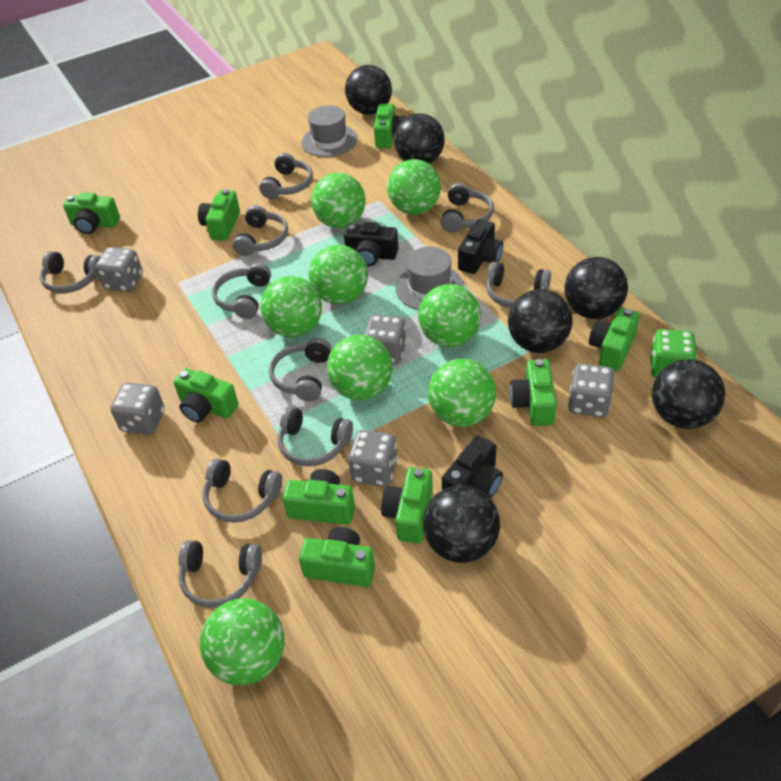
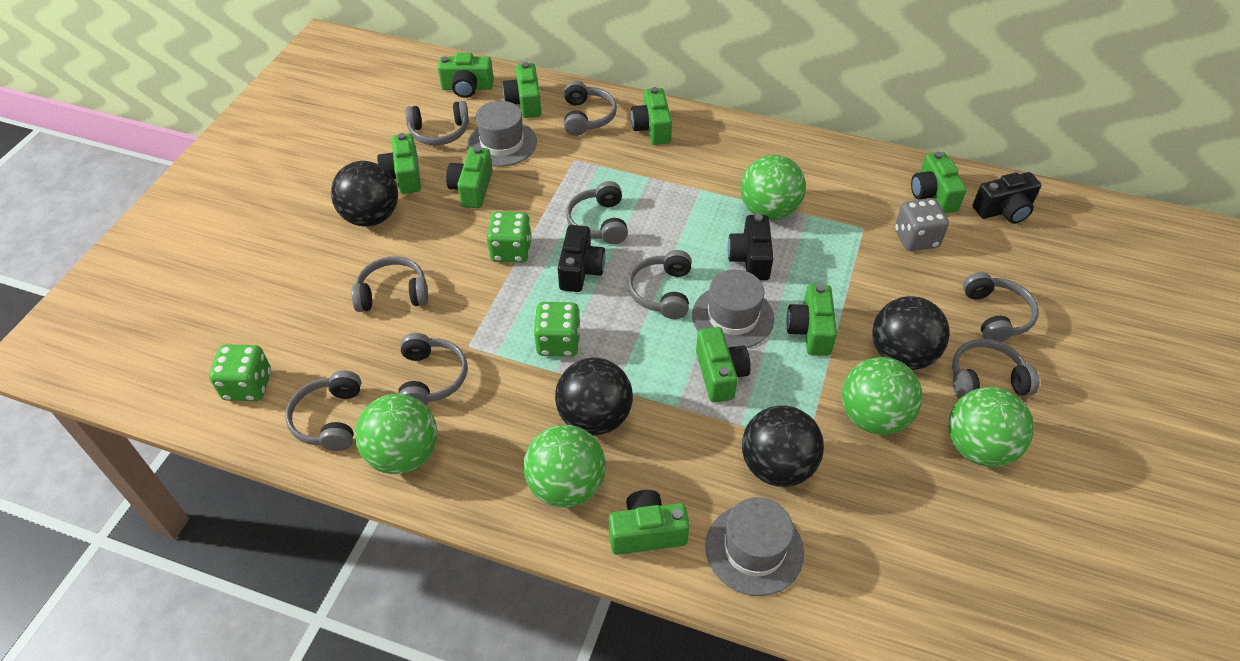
black ball: [345,65,392,115] [394,113,445,164] [423,485,500,563] [508,289,572,353] [565,257,628,319] [652,359,725,429] = 6 -> [331,161,398,227] [555,358,633,436] [742,405,824,487] [872,296,950,370] = 4
green ball: [200,598,284,685] [261,276,322,337] [309,245,368,304] [311,173,366,228] [327,335,392,400] [387,159,441,215] [418,284,481,347] [428,359,496,427] = 8 -> [355,394,437,474] [523,425,606,508] [741,155,806,220] [842,357,922,435] [948,387,1034,467] = 5
green dice: [650,329,697,378] = 1 -> [209,345,271,401] [487,211,532,263] [534,302,581,357] = 3
grey dice: [95,247,143,292] [110,383,165,435] [348,430,398,486] [364,314,407,364] [568,363,615,418] = 5 -> [895,198,949,251] = 1
grey hat: [301,105,358,157] [395,247,464,310] = 2 -> [467,101,537,167] [692,270,774,348] [705,497,804,596] = 3
grey headphones: [40,251,101,293] [178,540,262,608] [203,458,282,523] [212,263,271,319] [232,205,288,256] [259,153,313,199] [269,338,331,401] [278,407,353,466] [441,183,494,233] [486,262,551,308] = 10 -> [285,370,361,451] [351,256,428,312] [398,333,468,406] [405,101,469,145] [564,81,617,136] [566,181,628,244] [628,250,692,319] [952,339,1039,399] [963,272,1039,342] = 9

